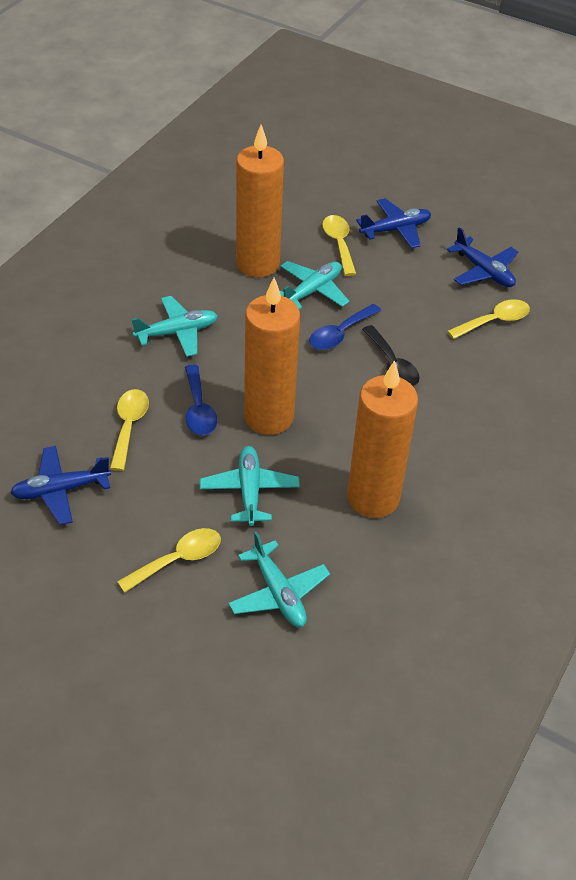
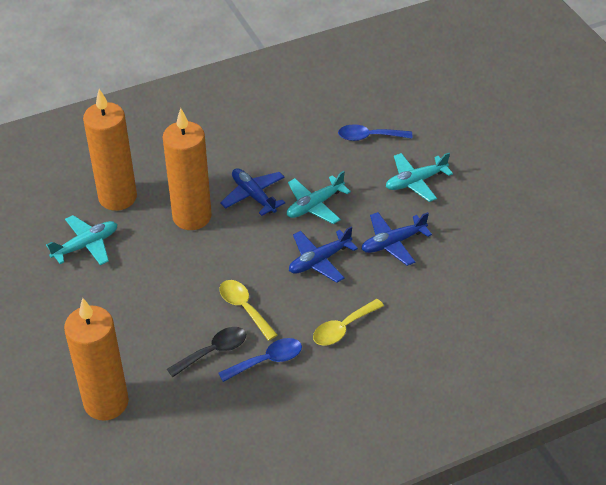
turquoise plane: [132,296,218,357] [200,446,300,526] [228,531,330,627] [280,261,349,310] = 4 -> [46,215,117,265] [287,171,351,224] [386,153,453,202] = 3
yellow spoon: [110,389,149,471] [117,528,221,593] [322,215,356,276] [447,299,530,339] = 4 -> [219,280,278,341] [313,299,384,346] = 2

